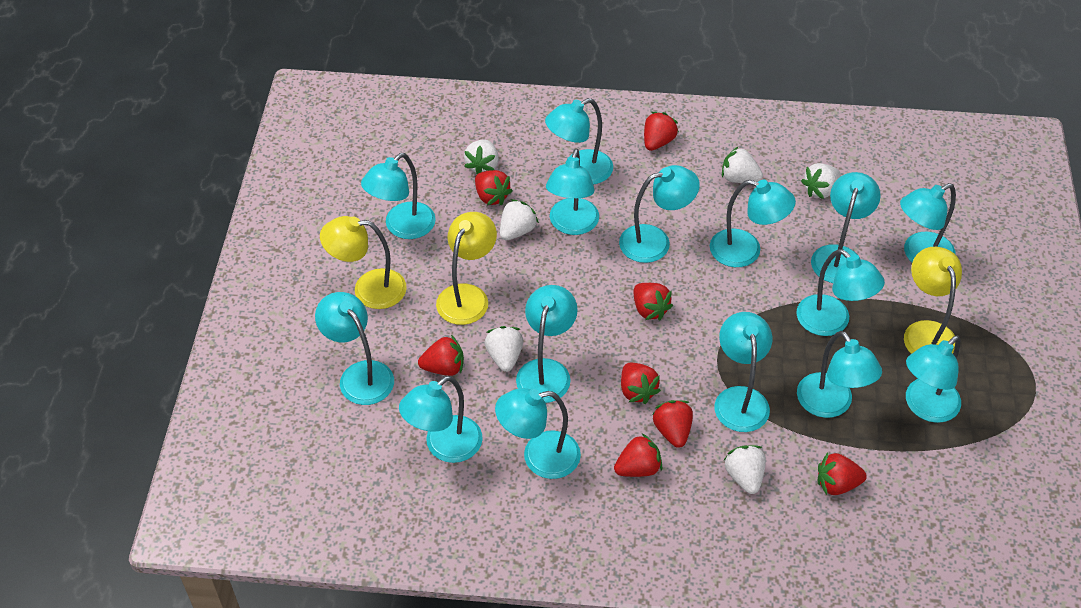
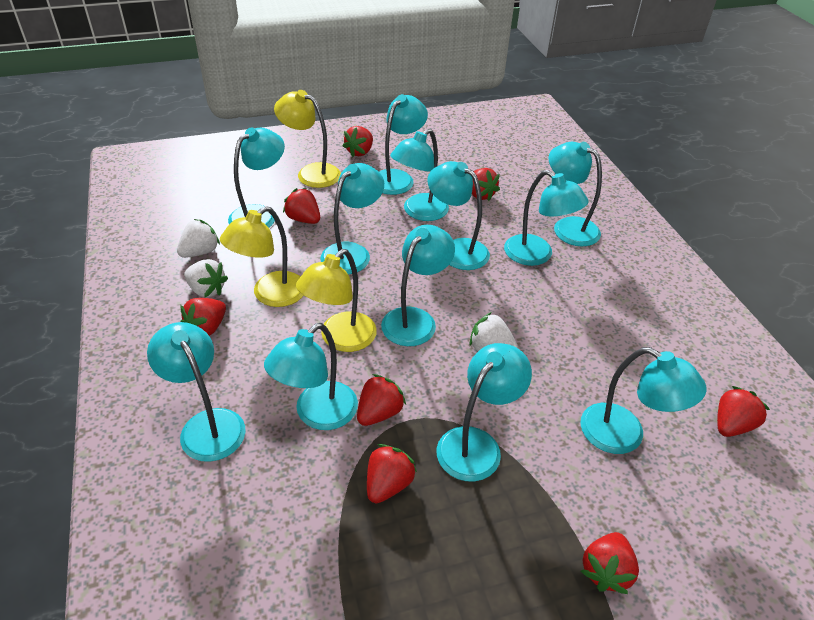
turquoise lamp: [315,292,394,405] [361,153,436,239] [399,376,483,463] [495,388,581,479] [516,285,578,403] [545,98,613,184] [546,149,599,235] [619,165,700,263] [710,180,796,267] [714,312,772,432] [796,249,885,336] [797,331,882,418] [811,172,881,283] [900,183,956,262] [906,335,961,423] = 15 -> [147,322,246,462] [228,127,285,228] [264,323,358,430] [320,163,384,275] [379,94,428,195] [381,225,455,346] [390,129,449,221] [428,161,490,270] [437,343,532,482] [504,170,588,266] [548,141,602,246] [580,347,707,454] = 12
white strawberry: [464,140,499,174] [484,326,524,372] [500,199,539,240] [722,146,763,183] [724,446,766,494] [801,163,841,199] = 6 -> [177,219,220,258] [184,259,228,298] [469,312,518,351] = 3

